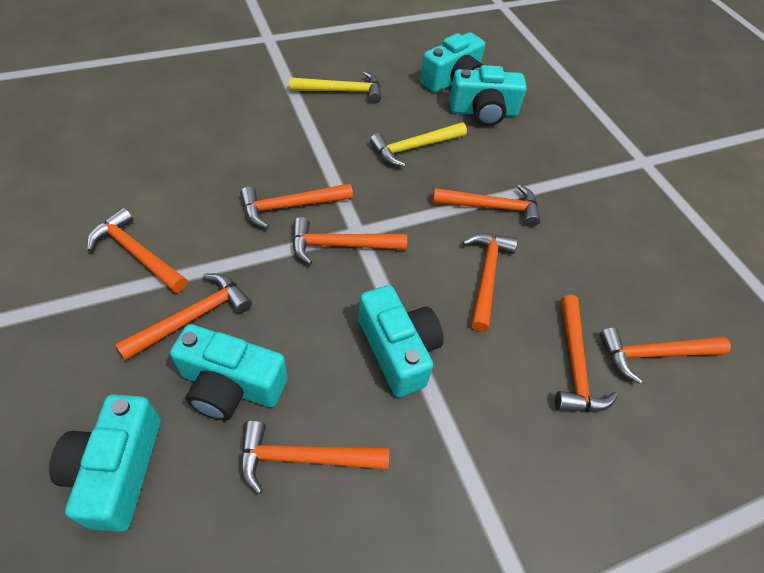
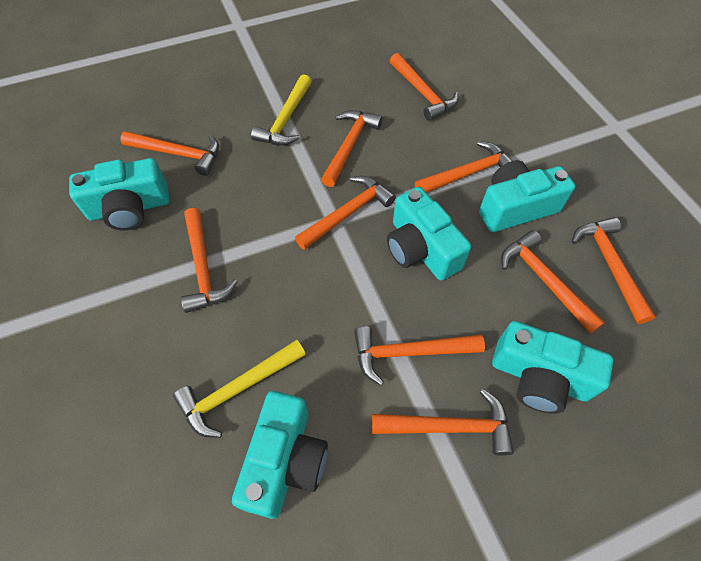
orange hammer: [87,207,187,293] [115,273,252,361] [240,183,353,228] [240,421,389,494] [292,217,407,265] [432,184,540,227] [463,233,518,332] [555,295,618,412] [600,327,731,384] = 9 -> [120,131,219,176] [181,208,238,313] [295,176,396,250] [321,110,382,187] [354,326,485,386] [372,389,514,456] [390,53,458,121] [415,141,513,193] [501,230,605,334] [572,217,656,324] = 10

